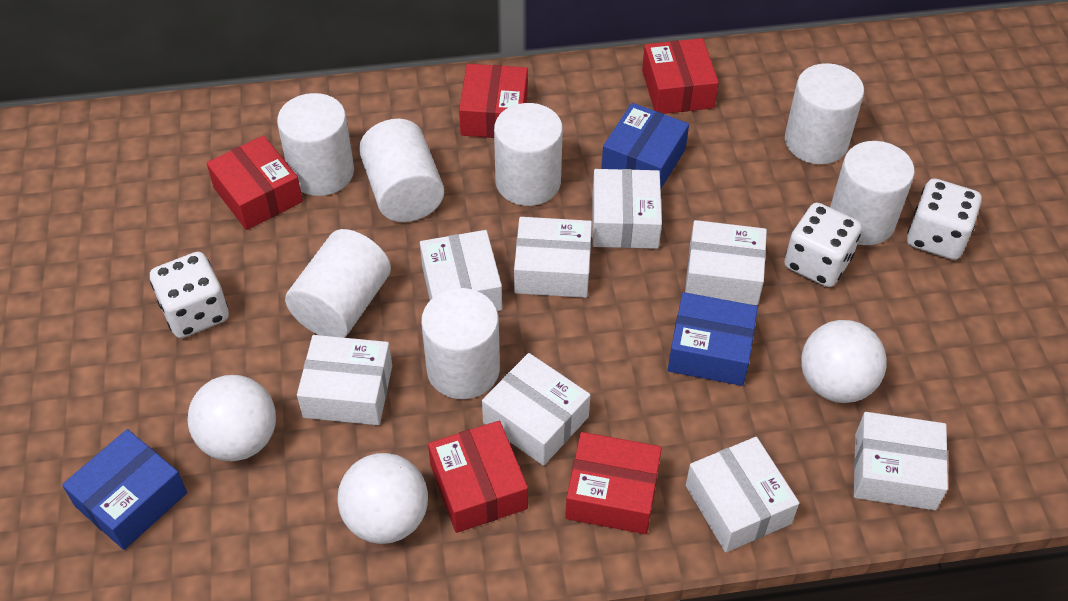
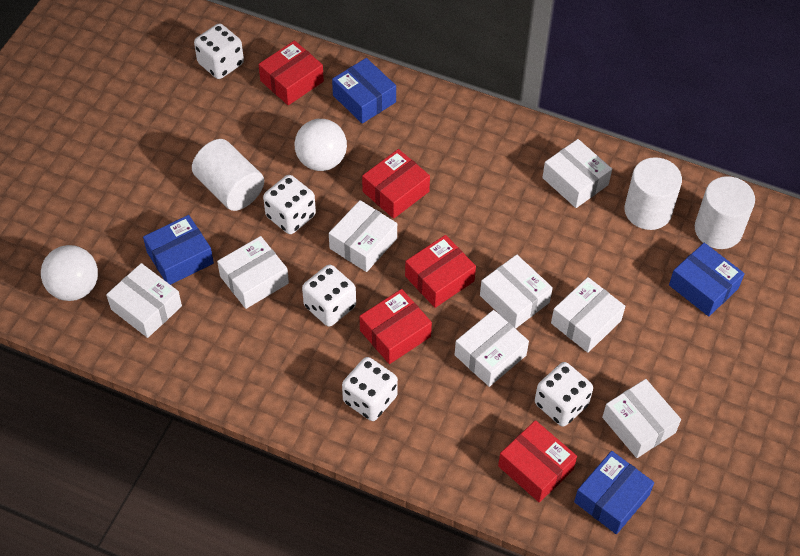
blue box: [62,429,187,550] [601,103,689,188] [668,292,758,386] = 3 -> [143,215,214,285] [332,58,396,124] [574,451,654,534] [669,243,745,316] = 4
white ball: [188,375,276,461] [337,453,428,544] [801,320,887,403] = 3 -> [41,245,98,301] [294,119,347,171] = 2
white cylinder: [277,93,354,196] [285,229,391,338] [359,119,444,222] [421,288,500,399] [494,103,563,206] [785,63,864,164] [830,141,915,245] = 7 -> [192,139,264,211] [625,157,682,230] [695,176,755,249] = 3
white dice: [150,252,229,338] [784,203,862,287] [907,178,982,260] = 3 -> [194,23,244,79] [263,175,316,234] [302,264,356,327] [342,357,398,421] [535,362,593,427] = 5

